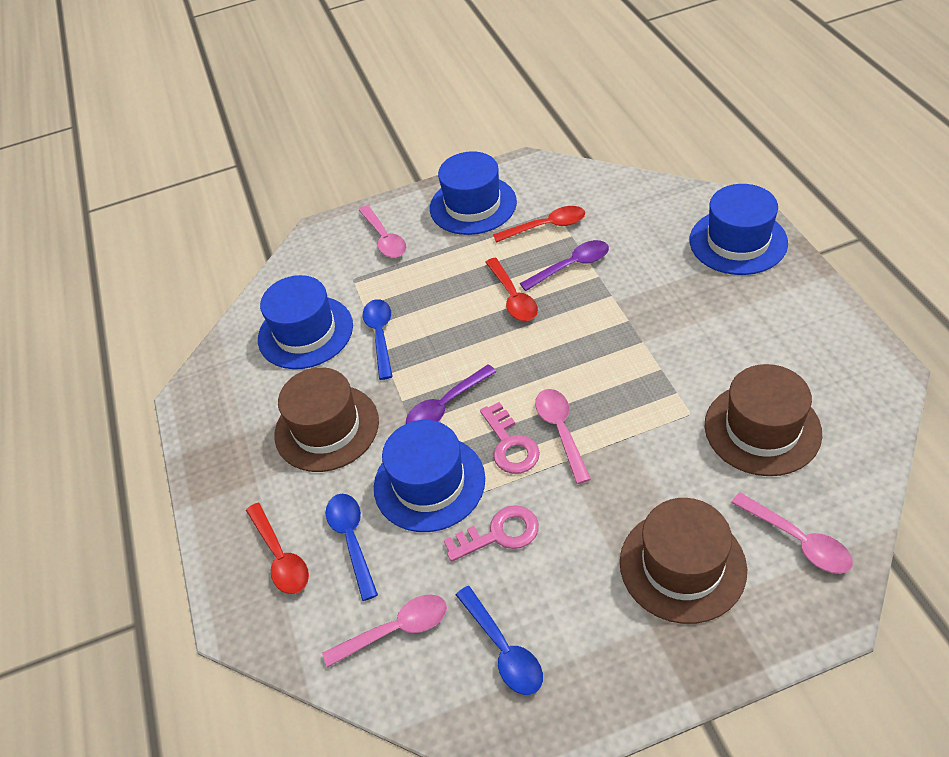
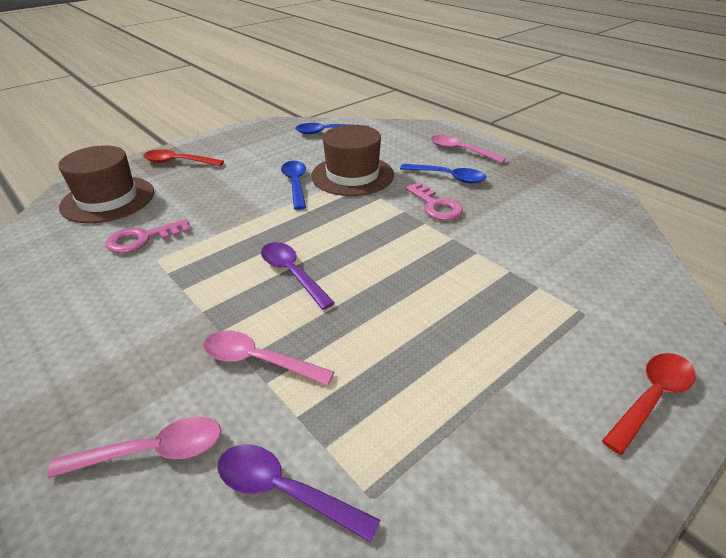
blue hat: [258,275,353,369] [374,420,485,532] [430,151,517,235] [690,184,788,275] = 4 -> none = 0
brown hat: [274,367,379,472] [620,498,747,624] [705,364,822,476] = 3 -> [58,145,154,223] [311,125,394,196] = 2
pink spoon: [322,594,447,668] [358,205,406,258] [535,389,591,484] [731,492,853,574] = 4 -> [47,417,221,478] [203,331,334,386] [431,135,506,163] = 3
red spoon: [246,503,309,594] [485,258,538,321] [493,206,585,243] = 3 -> [143,149,224,166] [602,353,696,455] = 2

